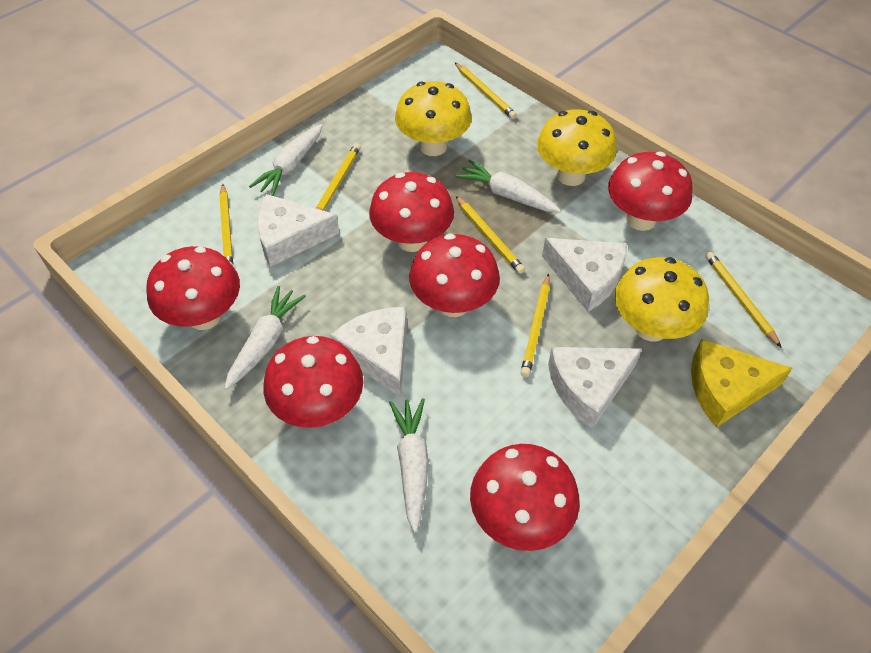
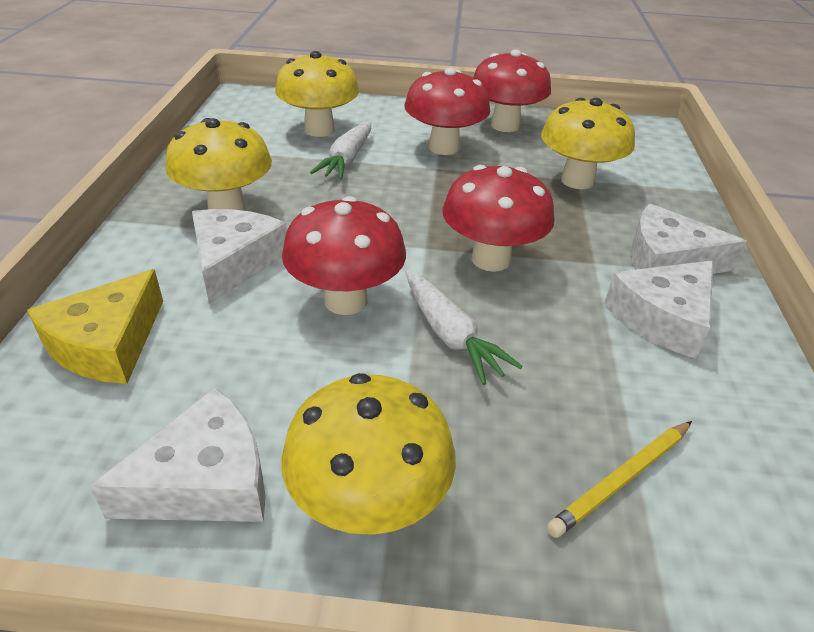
red mushroom: [146,246,240,330] [263,336,363,428] [369,172,454,252] [409,234,500,317] [470,444,580,551] [608,152,693,231] = 6 -> [282,196,406,315] [405,68,490,155] [442,165,555,272] [473,49,551,132] = 4
white carrot: [224,286,306,390] [249,124,323,196] [389,398,429,533] [455,159,561,212] = 4 -> [310,122,371,179] [406,270,523,385] = 2
yellow mushroom: [395,81,472,156] [537,109,617,186] [615,257,709,342] = 3 -> [166,118,272,211] [275,51,359,137] [281,373,456,535] [541,98,635,189] = 4
yellow pencil: [219,184,233,266] [316,143,361,211] [455,63,517,119] [456,196,525,274] [520,274,550,377] [705,252,782,348] = 6 -> [547,421,692,538] = 1

